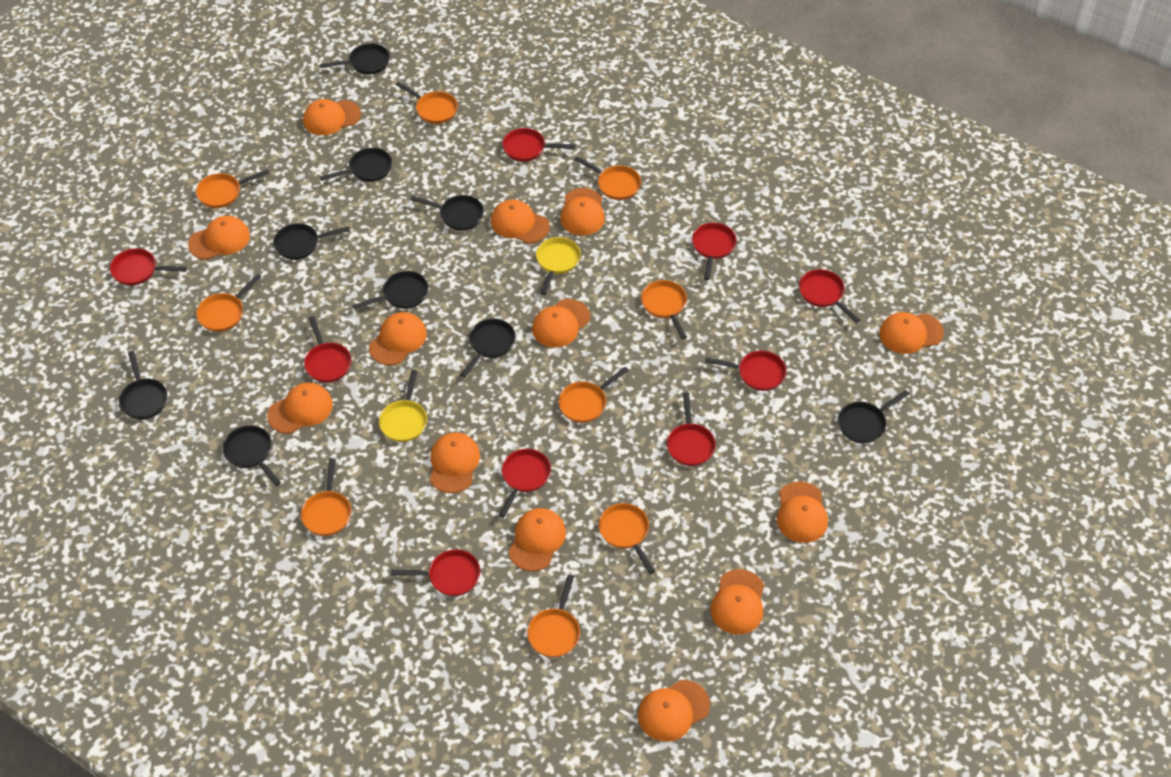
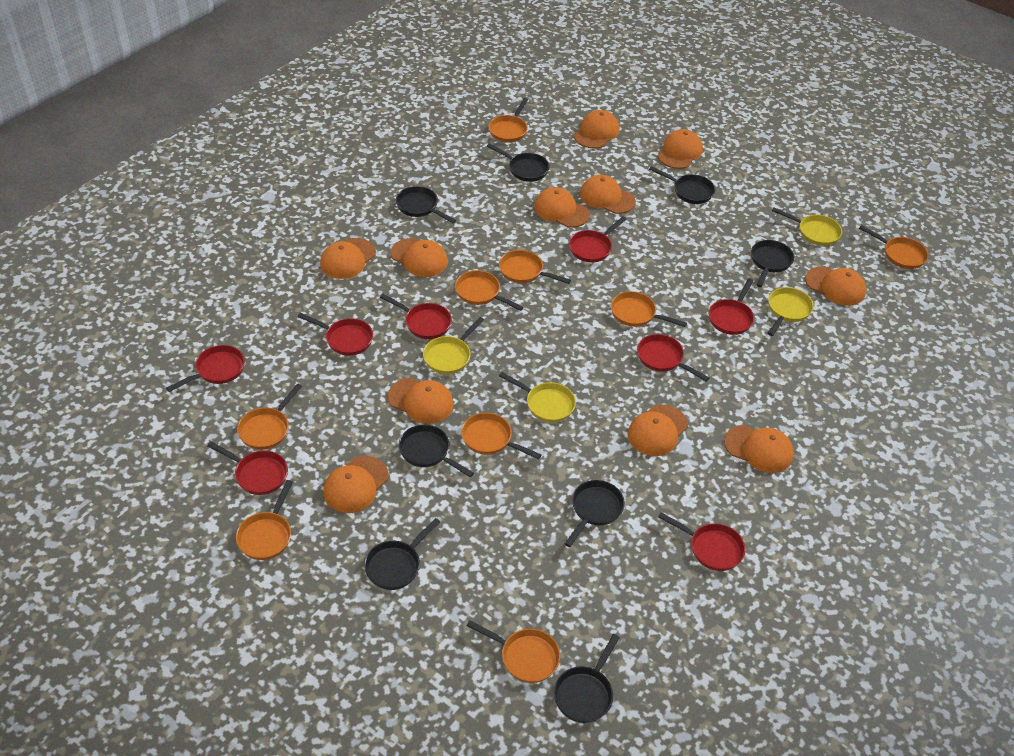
black pan: [119,351,167,420] [222,425,281,486] [273,223,350,260] [320,43,390,75] [320,148,392,182] [353,271,428,310] [410,195,484,231] [460,319,516,377] [838,390,909,444] = 9 -> [364,518,440,590] [396,186,456,223] [399,425,474,477] [487,143,549,182] [554,634,620,723] [564,480,625,547] [649,166,715,204] [751,240,794,287] = 8
orange cap: [188,216,250,260] [267,383,333,434] [303,99,361,135] [369,312,427,365] [430,432,480,493] [491,199,550,244] [508,508,566,571] [532,299,590,348] [560,188,605,235] [638,680,710,742] [710,569,764,635] [777,481,828,543] [879,312,944,354] = 13 -> [320,238,376,279] [323,456,389,513] [387,378,454,424] [391,238,448,277] [534,187,590,228] [574,110,620,149] [580,175,636,214] [627,404,688,456] [658,129,703,169] [724,425,794,473] [805,266,866,306] = 11
red pan: [110,248,187,286] [304,316,351,383] [391,549,480,596] [499,449,551,517] [502,128,576,162] [667,392,716,466] [692,223,737,280] [705,351,786,391] [799,269,860,323] = 9 -> [166,345,245,392] [207,441,288,495] [298,313,373,356] [380,294,452,339] [569,217,627,262] [637,334,709,382] [658,512,745,571] [709,278,754,335] = 8
yellow pan: [379,370,427,442] [536,237,581,295] = 2 -> [423,317,484,374] [499,372,576,423] [768,287,814,336] [772,207,842,246] = 4

